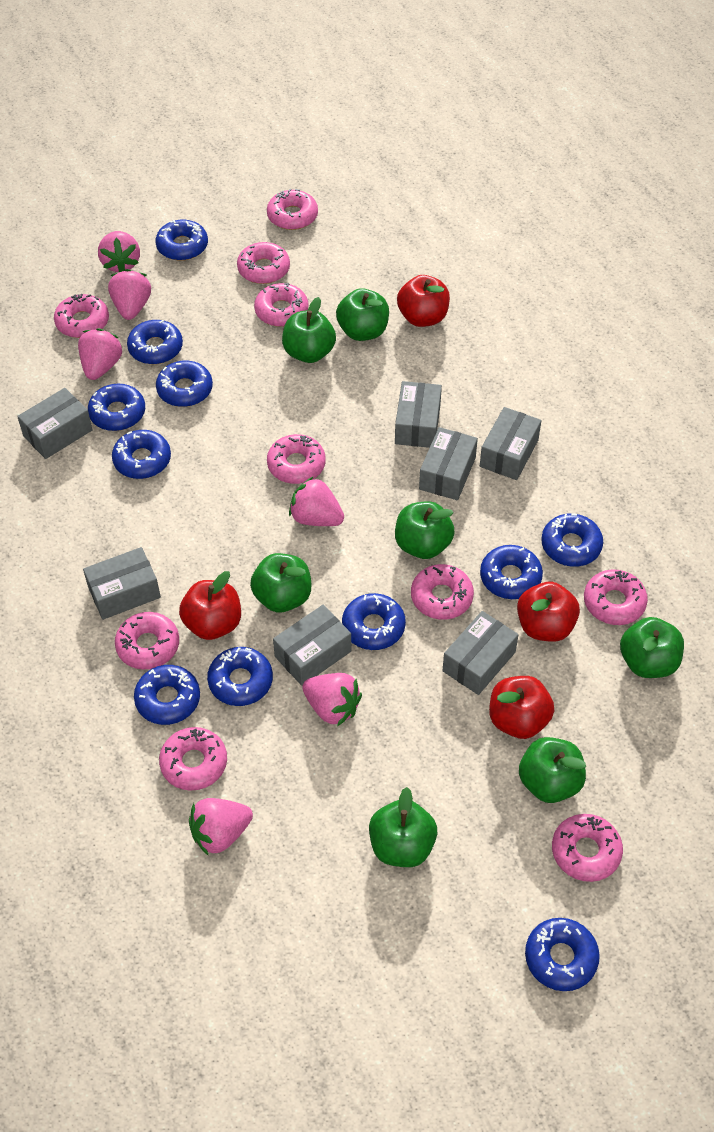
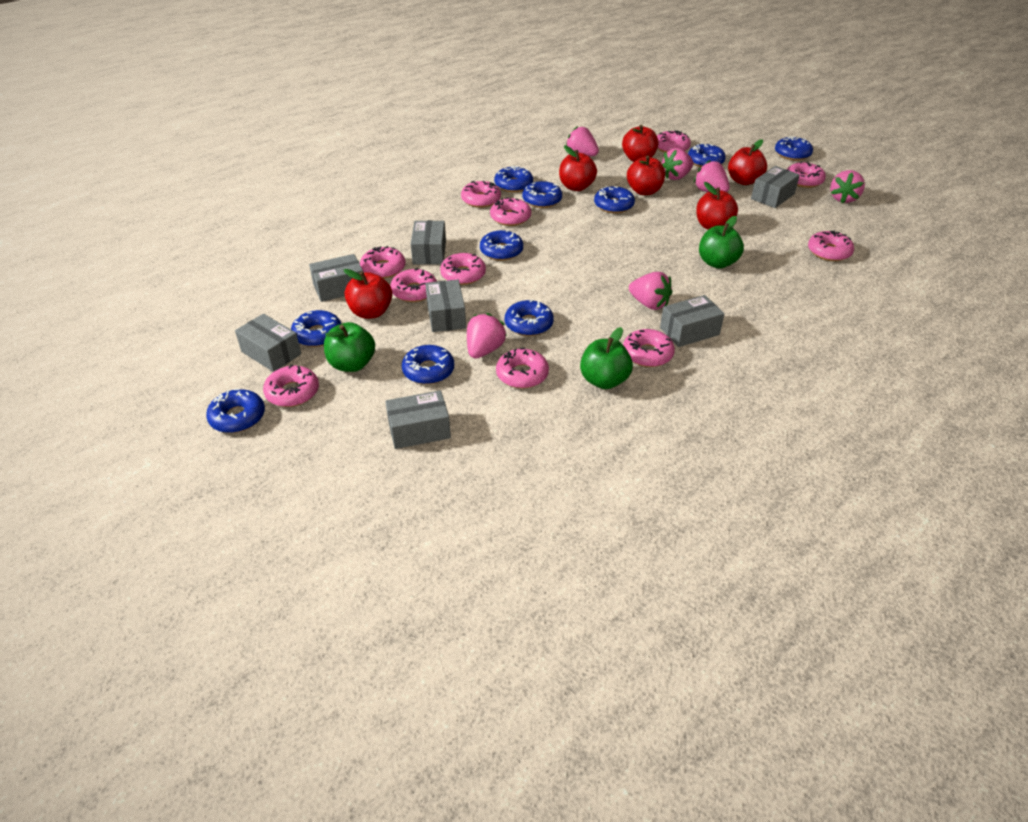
blue donut: [88,384,145,431] [112,430,171,479] [127,320,183,364] [134,665,200,725] [156,219,208,261] [156,361,213,407] [207,647,273,706] [342,593,406,650] [480,545,543,599] [525,918,600,991] [541,513,603,567] = 11 -> [206,389,265,433] [291,310,341,347] [402,345,454,384] [480,230,523,261] [494,166,533,192] [505,299,554,336] [522,181,562,208] [594,186,635,213] [688,143,726,167] [775,136,813,161] = 10
green apple: [250,553,311,612] [282,297,336,363] [336,288,389,341] [369,787,437,867] [395,501,455,559] [519,737,586,803] [620,617,684,678] = 7 -> [324,322,375,372] [580,327,633,389] [699,216,744,269] = 3
pink donut: [54,294,109,338] [115,612,179,669] [159,727,227,791] [237,242,290,284] [254,283,308,327] [267,189,318,230] [267,434,326,484] [411,564,474,620] [552,814,623,882] [584,569,648,625] = 10 -> [263,364,319,407] [360,246,406,278] [390,268,437,302] [440,253,486,285] [461,181,501,208] [490,197,531,226] [496,348,549,389] [623,329,675,367] [657,131,691,153] [787,161,826,188] [808,231,854,261] = 11
red apple: [179,571,241,640] [397,275,450,327] [489,676,554,739] [517,582,580,642] = 4 -> [344,269,392,319] [559,145,597,191] [622,125,659,162] [627,156,665,195] [696,182,738,230] [728,139,767,185] = 6

